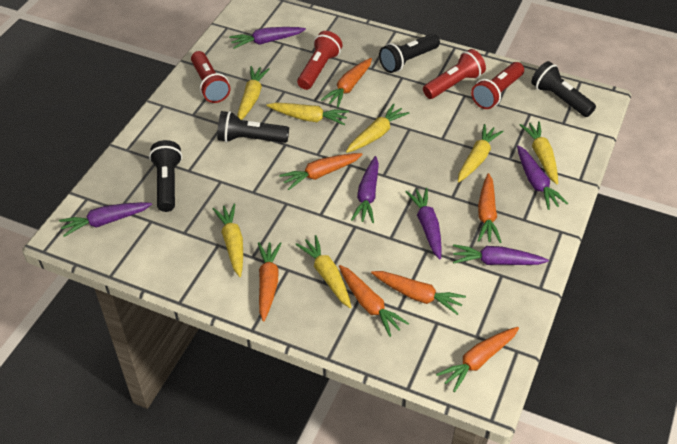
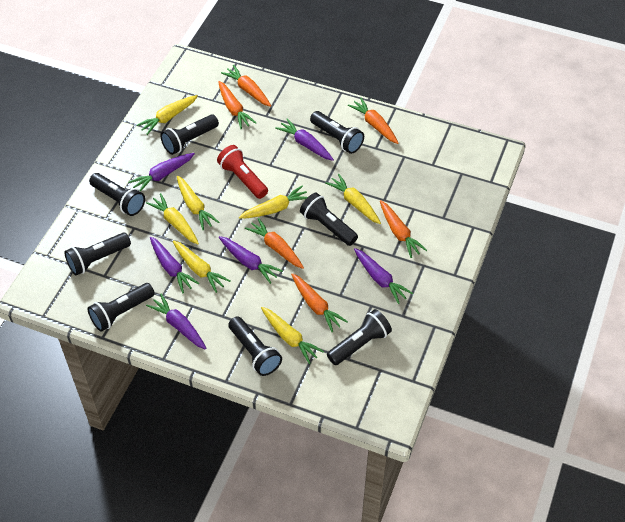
black flashlight: [149,140,182,212] [217,111,289,143] [379,34,440,73] [531,61,596,117] = 4 -> [64,233,131,275] [87,283,155,332] [89,173,145,216] [160,114,219,155] [228,316,282,376] [300,193,358,246] [310,111,364,154] [327,309,392,365] = 8
orange carrot: [258,242,282,321] [279,153,363,190] [321,58,372,108] [339,265,409,337] [371,271,466,315] [436,327,519,392] [478,173,501,243] = 7 -> [218,81,256,129] [221,65,271,107] [245,218,304,269] [291,273,348,332] [348,97,398,144] [380,200,427,258] = 6
red flashlight: [191,51,230,103] [297,31,343,90] [423,49,486,99] [471,62,524,109] = 4 -> [217,145,268,199] = 1

